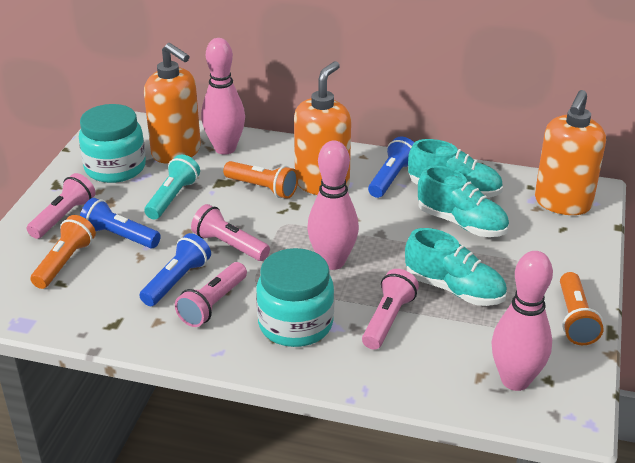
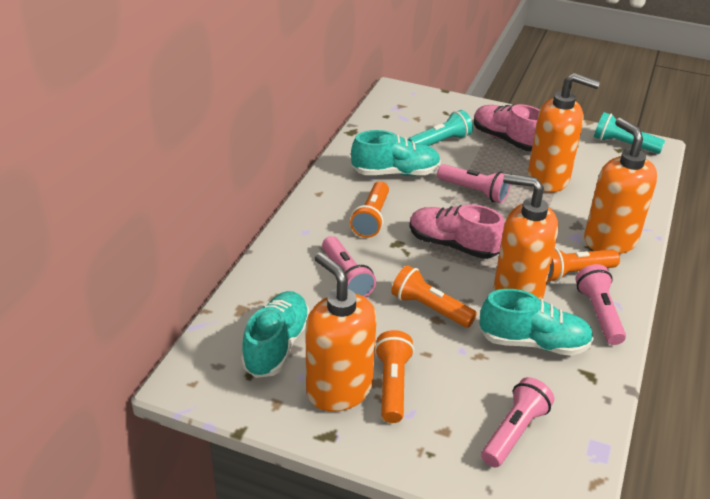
blue flashlight: [80,198,161,248] [139,233,211,306] [368,137,414,198] = 3 -> none = 0
orange flashlight: [30,215,96,289] [223,161,298,199] [560,272,604,345] = 3 -> [350,181,389,238] [375,330,414,423] [391,265,477,328] [547,247,620,282] = 4
orange soap dispenser: [144,43,201,164] [294,61,351,195] [535,90,606,215] = 3 -> [305,252,377,412] [493,173,558,299] [528,73,600,193] [584,118,657,254] = 4
pink bowling pin: [201,38,245,155] [307,141,359,270] [491,251,553,391] = 3 -> none = 0
pink shoe: none = 0 -> [409,204,505,259] [474,104,540,151] = 2
turquoise flashlight: [144,155,200,219] = 1 -> [408,110,473,146] [594,112,665,154] = 2
turquoise jar: [79,104,146,183] [256,248,334,347] = 2 -> none = 0

